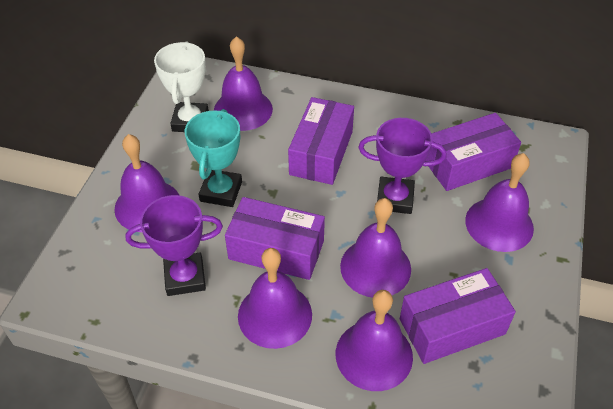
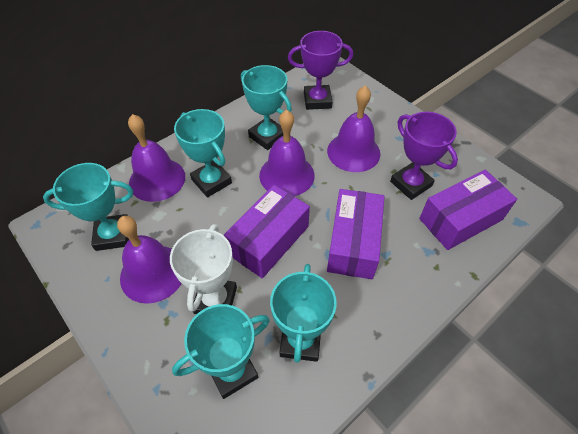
purple bell: [114,134,180,232] [214,36,273,131] [238,248,312,349] [336,290,413,391] [340,198,411,298] [465,153,534,252] = 6 -> [117,216,182,304] [128,114,185,202] [259,110,315,196] [327,86,380,172] = 4
purple box: [225,197,325,280] [288,97,354,185] [400,268,516,364] [426,113,521,191] = 4 -> [224,185,310,278] [327,189,385,279] [419,170,517,250] = 3
turquoise trophy: [185,109,242,207] = 1 -> [43,163,133,251] [172,304,270,399] [174,109,232,198] [241,65,292,150] [270,264,337,363] = 5

